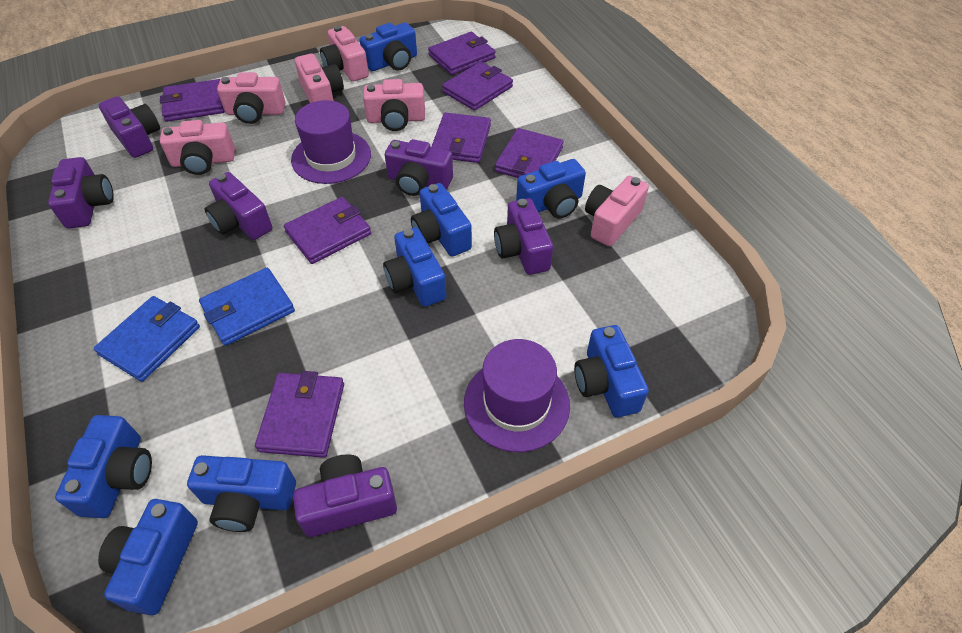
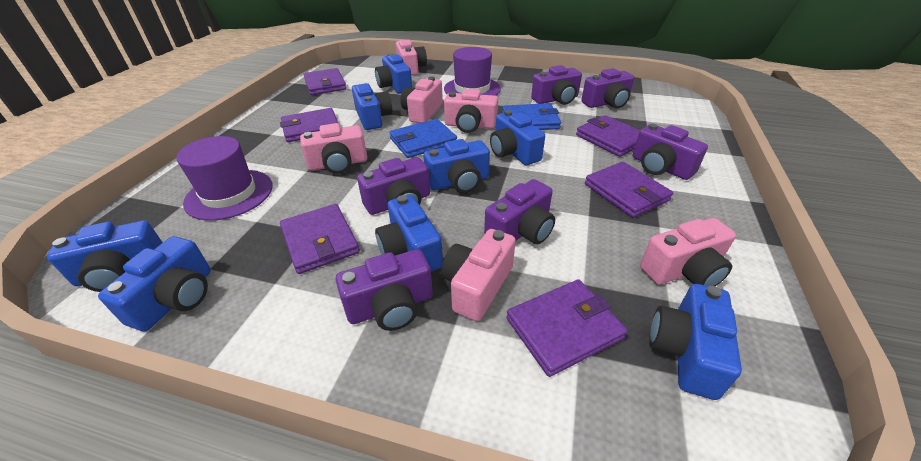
purple wallet: [160,79,225,122] [255,371,344,458] [284,197,371,264] [428,32,496,75] [431,112,491,163] [442,62,513,111] [495,128,564,178] = 7 -> [280,108,339,142] [280,204,360,274] [304,68,347,95] [506,279,628,377] [576,115,640,157] [585,162,673,218] = 6

